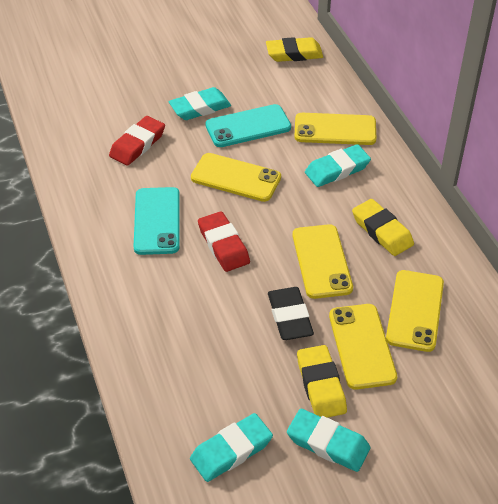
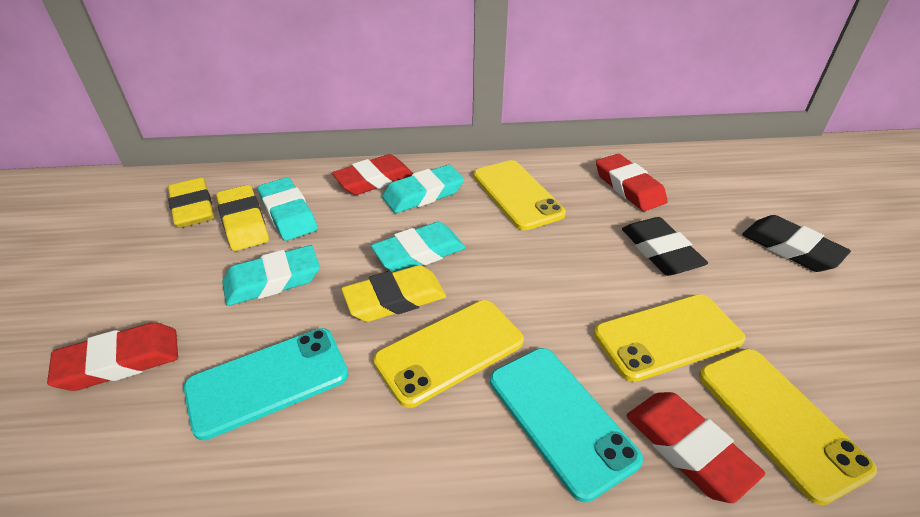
black eraser: [268,287,314,340] = 1 -> [622,217,708,276] [742,215,851,272] = 2
red eraser: [109,116,165,166] [198,211,250,272] = 2 -> [47,322,178,391] [332,154,413,195] [596,154,668,211] [626,392,765,503] = 4
yellow phone: [191,153,281,202] [293,224,353,299] [294,113,376,145] [329,304,397,389] [386,270,444,352] = 5 -> [373,300,524,408] [474,160,566,230] [594,294,746,382] [699,349,877,505] = 4

